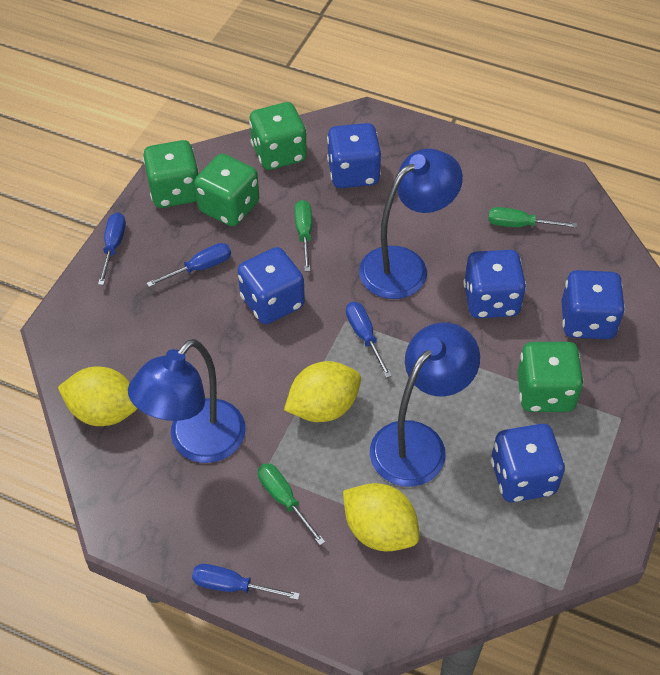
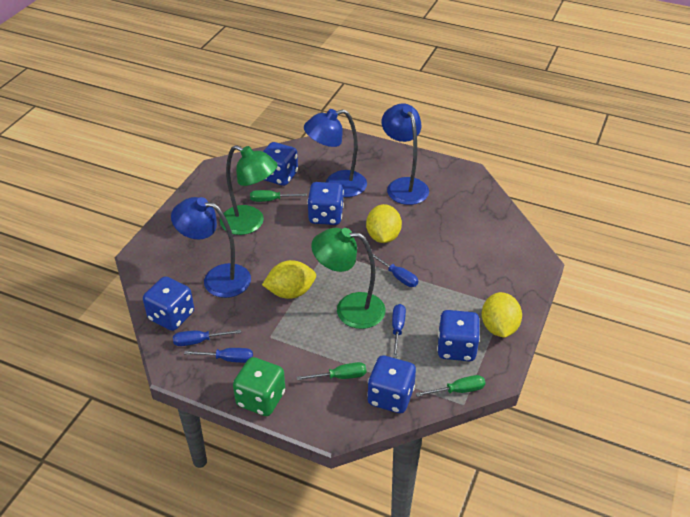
green dice: [143,140,199,208] [194,154,259,226] [249,102,307,170] [517,342,584,412] = 4 -> [233,357,285,416] = 1
green lamp: none = 0 -> [220,145,277,235] [311,228,385,329] = 2

